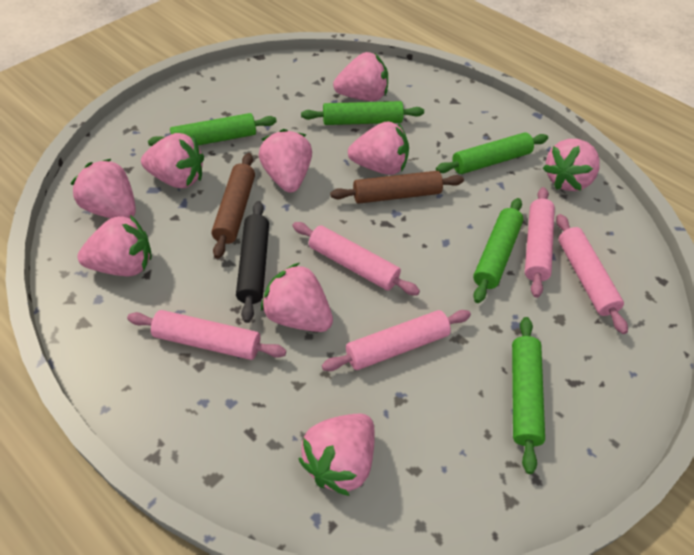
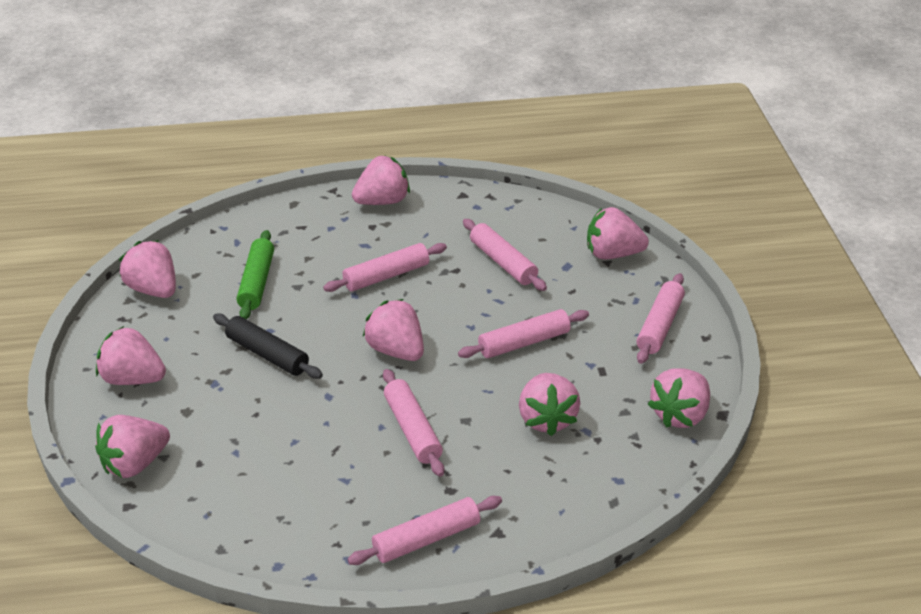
brown rolling pin: [211,153,255,259] [330,171,464,204] = 2 -> none = 0
green rolling pin: [148,113,277,146] [301,101,424,125] [436,133,548,174] [473,198,523,303] [512,317,545,474] = 5 -> [237,230,274,319] = 1
pink rolling pin: [127,310,286,360] [292,222,420,295] [322,310,471,371] [525,187,555,298] [556,214,628,334] = 5 -> [323,243,447,292] [348,496,502,565] [383,369,444,477] [458,309,589,358] [463,219,547,291] [637,273,685,364] = 6
pink strawberry: [71,159,136,219] [77,215,152,276] [141,133,204,188] [259,129,312,193] [261,263,333,332] [299,413,375,496] [333,52,388,101] [348,121,409,175] [543,139,600,191] = 9 -> [95,415,170,478] [96,326,166,385] [119,240,176,298] [352,155,410,205] [363,299,424,361] [519,373,580,436] [587,207,649,259] [648,368,710,428] = 8

